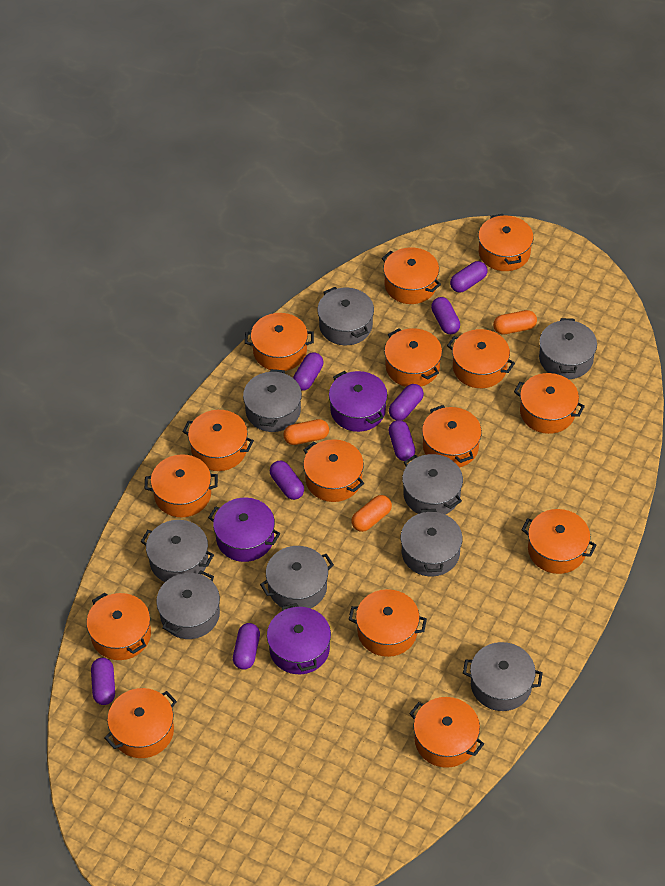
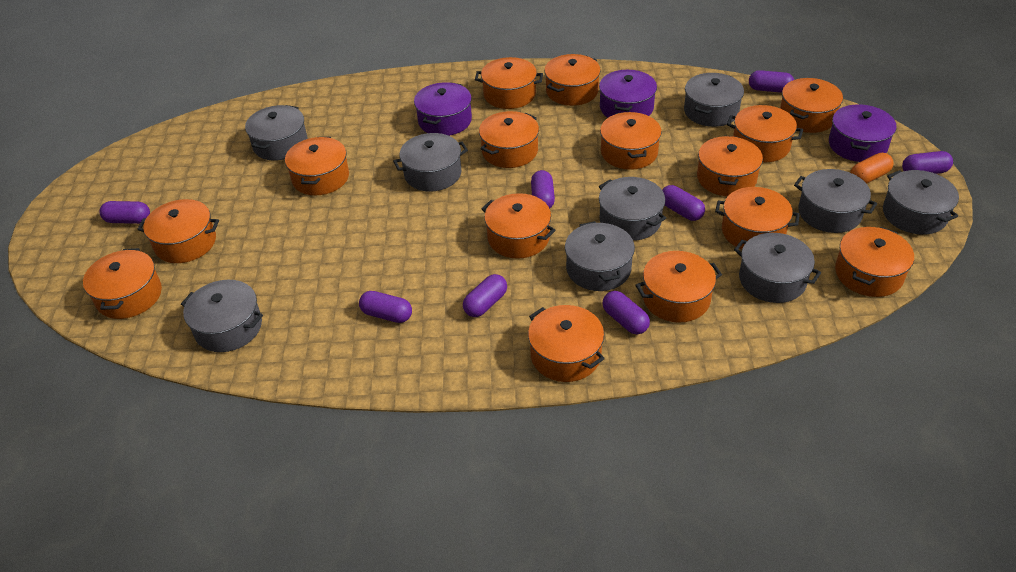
orange capsule: [283,419,329,445] [352,495,392,532] [493,310,537,335] = 3 -> [850,153,894,184] = 1

